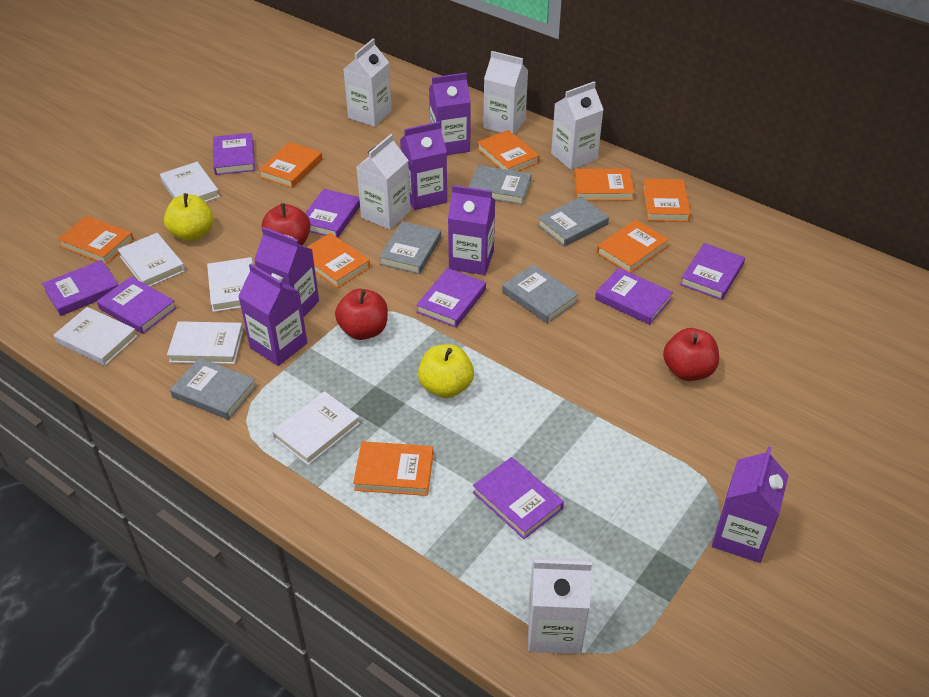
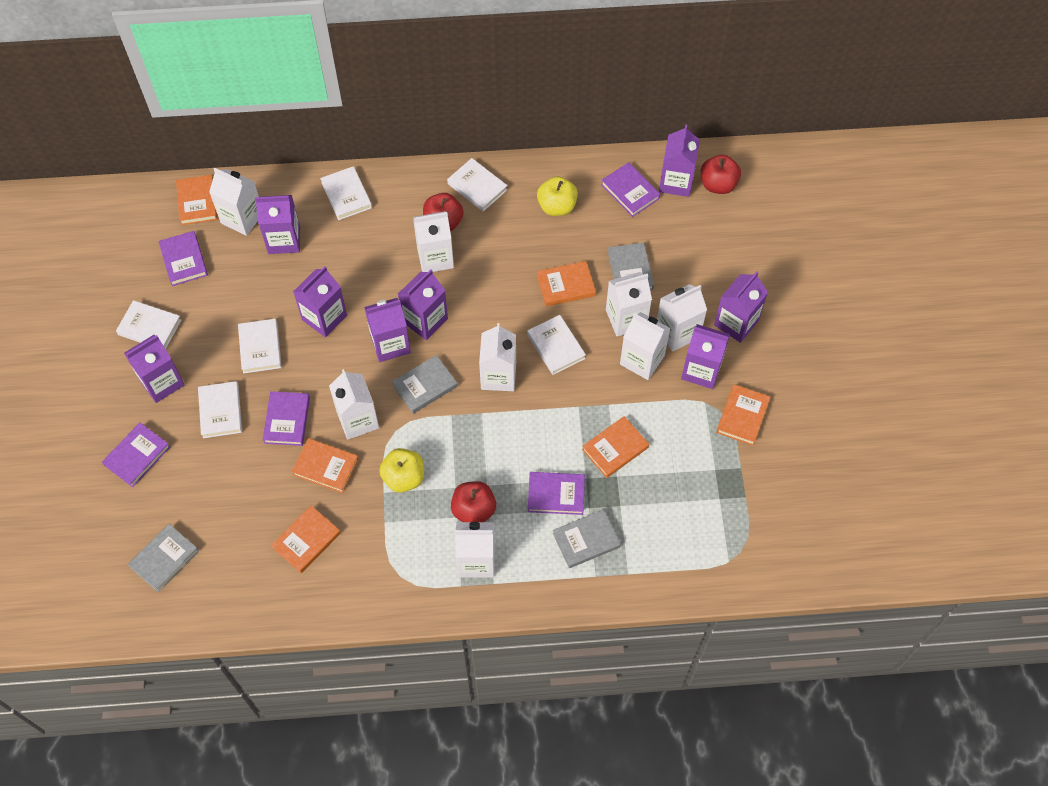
grey book: [170,357,257,420] [379,221,441,274] [469,165,532,205] [502,264,579,323] [538,197,609,247] = 5 -> [128,524,199,593] [392,355,458,414] [553,509,621,568] [608,242,654,290] = 4
orange book: [57,216,134,265] [259,142,322,188] [307,233,370,288] [353,441,433,496] [477,130,540,171] [574,169,634,201] [597,220,669,273] [642,179,691,222] = 8 -> [176,175,217,225] [271,506,341,573] [292,438,359,493] [537,261,596,306] [582,416,649,478] [716,384,770,446] = 6
purple book: [42,260,118,316] [97,276,176,334] [213,133,255,175] [305,189,360,238] [416,268,486,328] [473,457,564,539] [595,268,673,325] [680,243,745,300] = 8 -> [102,423,170,487] [158,231,208,286] [263,391,310,446] [528,472,585,515] [601,162,660,217] = 5
purple carton: [238,264,307,366] [254,227,319,318] [400,121,447,210] [429,73,471,155] [448,185,495,275] [712,447,789,563] = 6 -> [124,335,185,403] [255,195,300,254] [293,266,347,337] [364,298,411,362] [398,269,448,340] [659,124,700,197] [681,324,730,389] [714,272,768,343] = 8
white carton: [343,39,392,127] [356,134,411,230] [483,51,528,134] [528,557,592,654] [551,81,604,170] = 5 -> [209,168,259,236] [329,369,379,440] [413,211,454,272] [455,522,495,578] [479,323,516,391] [606,272,652,336] [620,312,670,380] [657,284,707,351] = 8

